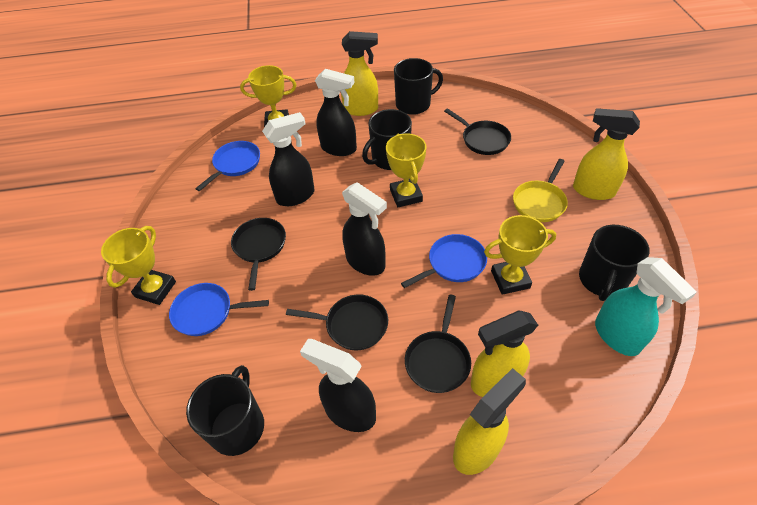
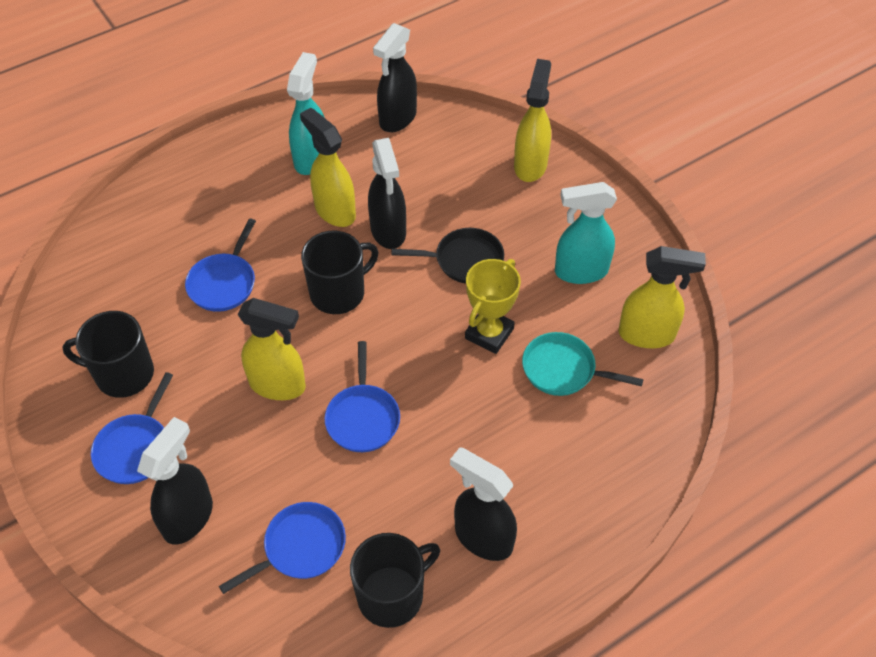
black mug: [186,365,264,456] [362,109,412,170] [394,58,443,115] [579,225,650,301] = 4 -> [62,311,154,398] [301,231,378,314] [350,533,440,628] = 3
black pan: [231,218,286,291] [286,294,388,350] [405,295,471,393] [444,108,511,155] = 4 -> [391,228,504,284] = 1
blue pan: [169,283,269,336] [195,141,260,191] [401,234,487,288] = 3 -> [91,372,173,484] [185,219,256,312] [219,502,346,594] [324,341,400,452] = 4
turquoise pan: none = 0 -> [522,332,644,396] = 1
turquoise spray bottle: [595,257,697,356] = 1 -> [287,52,325,175] [555,182,617,284] = 2
yellow pan: [513,159,568,222] = 1 -> none = 0
yellow trophy: [101,226,176,305] [240,65,297,127] [386,133,426,207] [484,215,556,295] = 4 -> [465,259,521,354] = 1

